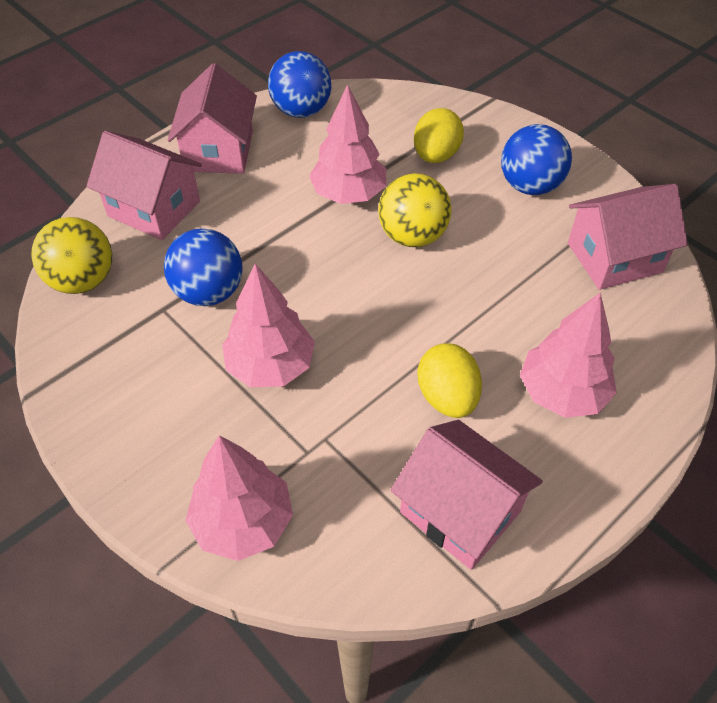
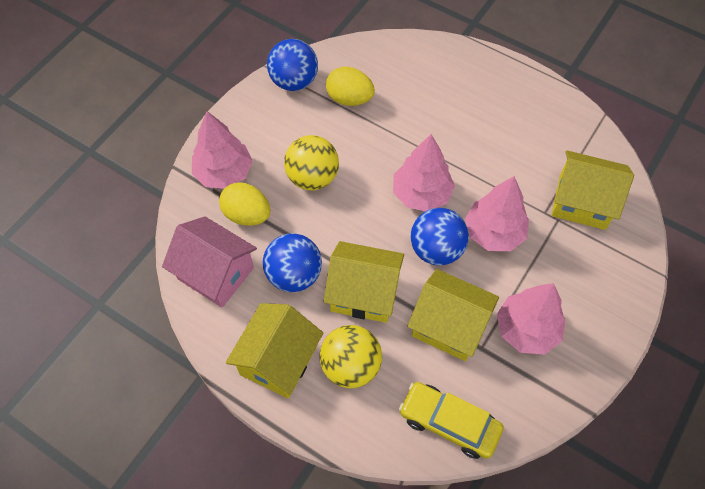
pink house: [87,131,202,240] [168,63,257,174] [390,420,543,570] [568,184,688,290] = 4 -> [162,216,257,307] = 1
yellow car: none = 0 -> [399,382,504,459] = 1
yellow house: none = 0 -> [226,303,323,399] [324,241,404,323] [408,269,499,361] [551,150,634,230] = 4

